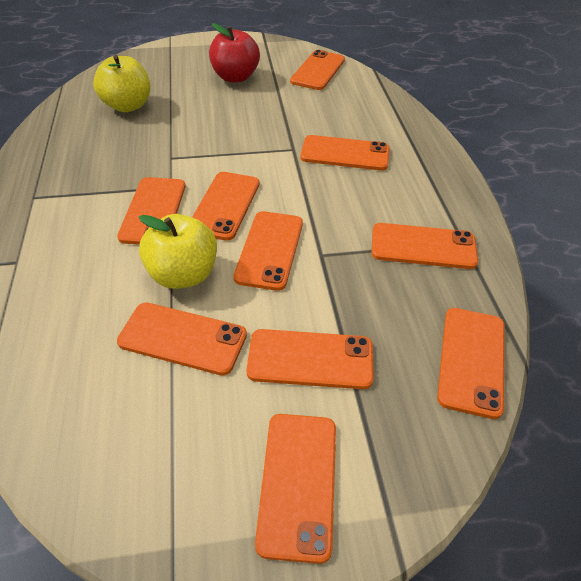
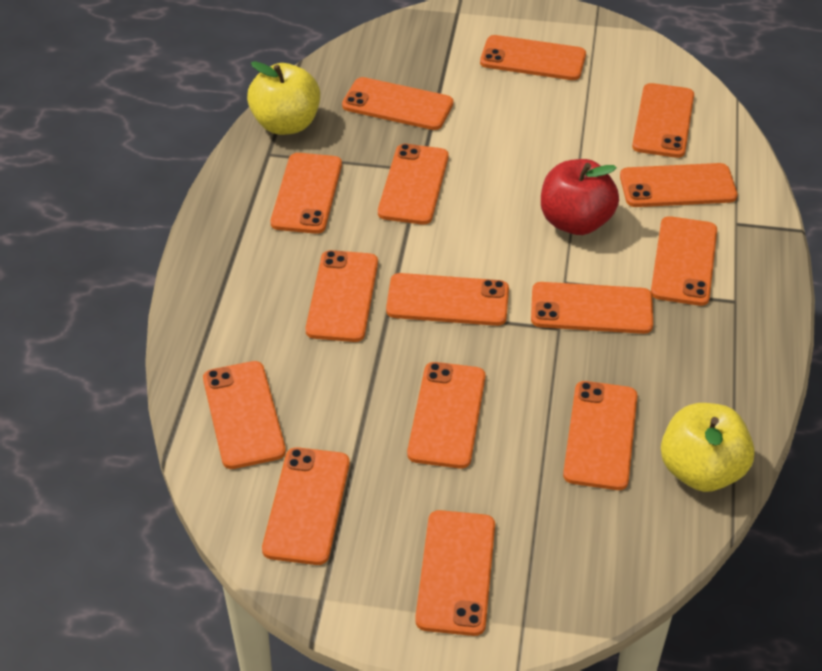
orange phone: [117,177,185,245] [117,302,247,375] [192,172,260,241] [234,211,303,291] [246,329,374,389] [255,414,336,564] [290,50,345,90] [300,135,390,170] [371,223,478,269] [437,308,505,419] = 10 -> [203,361,286,469] [262,447,350,565] [270,153,342,234] [305,250,378,342] [342,77,453,130] [378,144,449,225] [386,273,509,326] [407,362,485,468] [415,510,495,636] [480,35,586,80] [531,282,653,334] [563,381,638,490] [620,163,737,207] [632,83,694,158] [651,216,717,306] = 15

